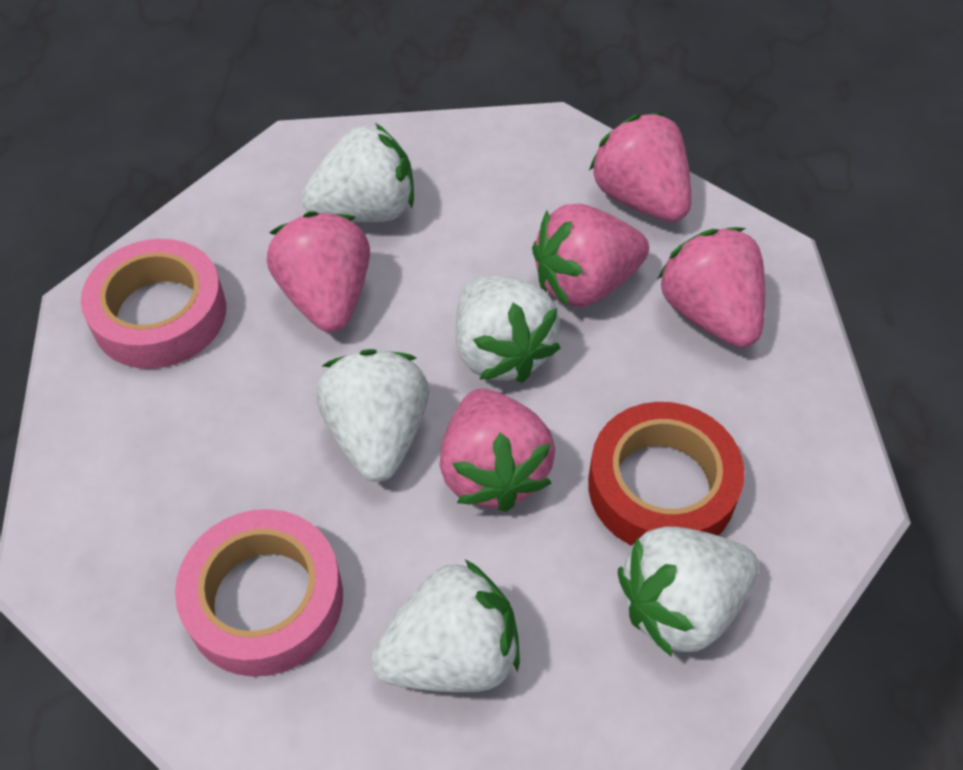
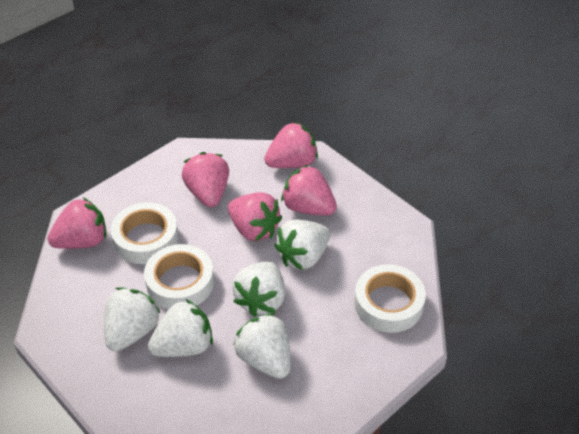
pink tape: [81,239,226,369] [175,509,343,677] = 2 -> none = 0
red tape: [588,402,745,546] = 1 -> none = 0
white tape: none = 0 -> [111,202,179,264] [144,244,214,309] [354,264,426,333] = 3

